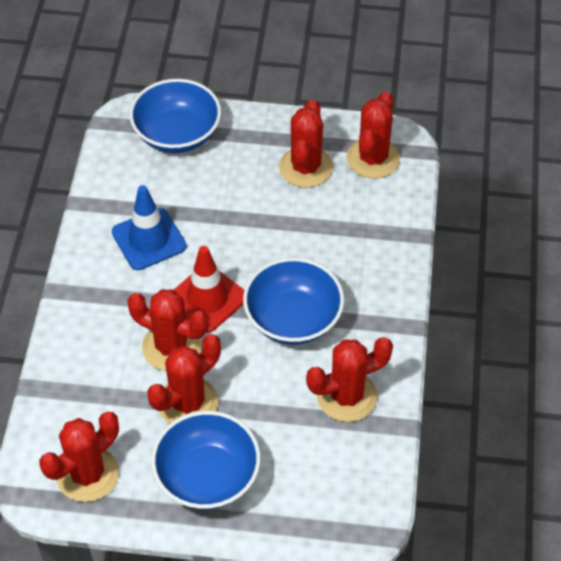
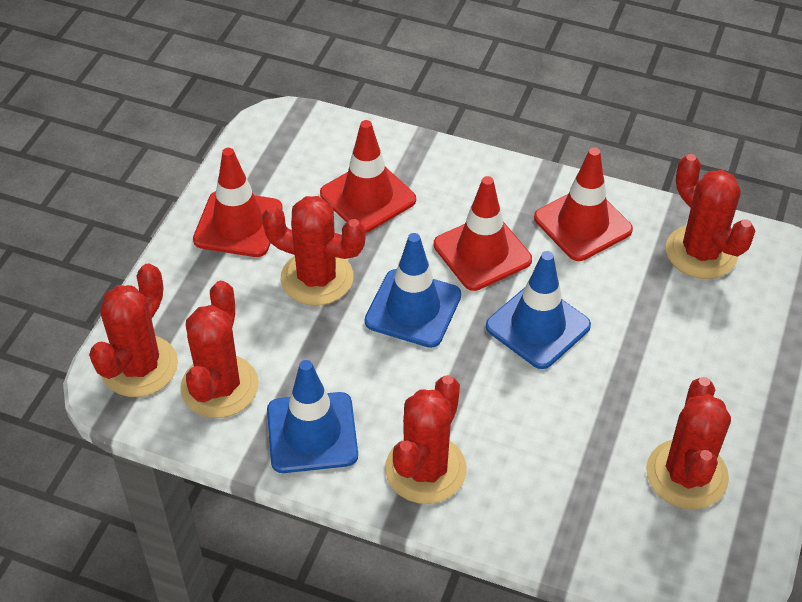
blue bowl: [129,79,221,153] [151,411,261,510] [243,258,344,345] = 3 -> none = 0
blue traffic cone: [112,185,187,270] = 1 -> [267,360,358,473] [365,233,461,348] [486,251,591,369] = 3
red traffic cone: [174,246,244,333] = 1 -> [193,148,283,257] [320,120,416,233] [434,176,532,291] [534,147,633,261] = 4

